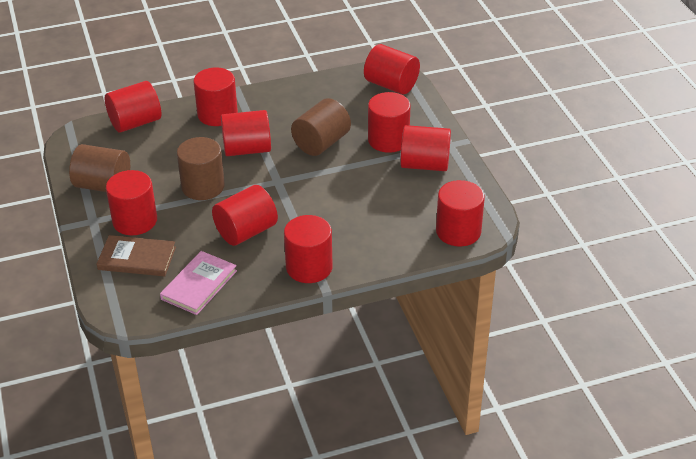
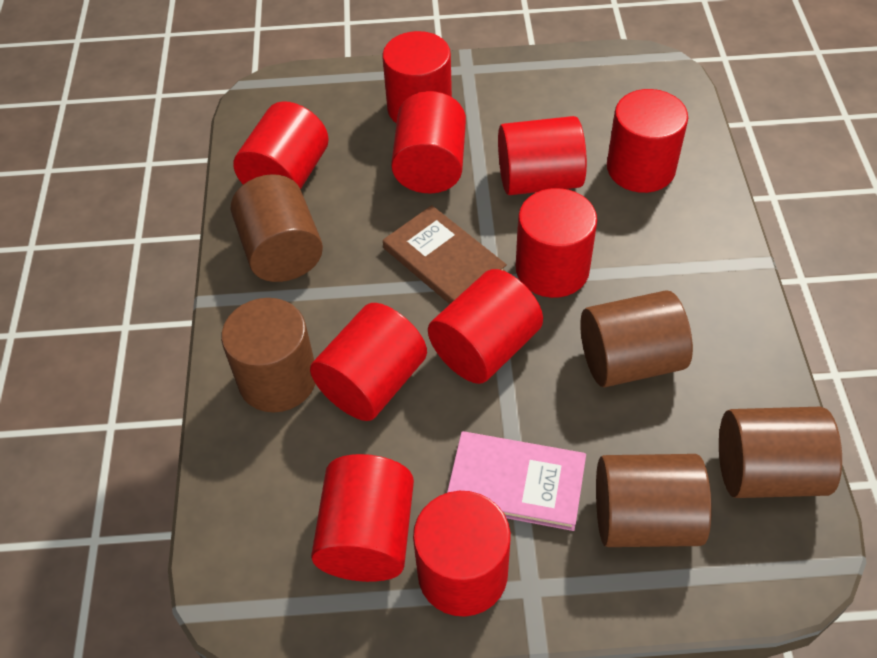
brown cylinder: [69,144,130,192] [177,137,225,200] [291,98,351,156] = 3 -> [221,298,316,412] [231,174,323,282] [580,291,693,387] [596,454,712,547] [719,407,842,498] = 5

